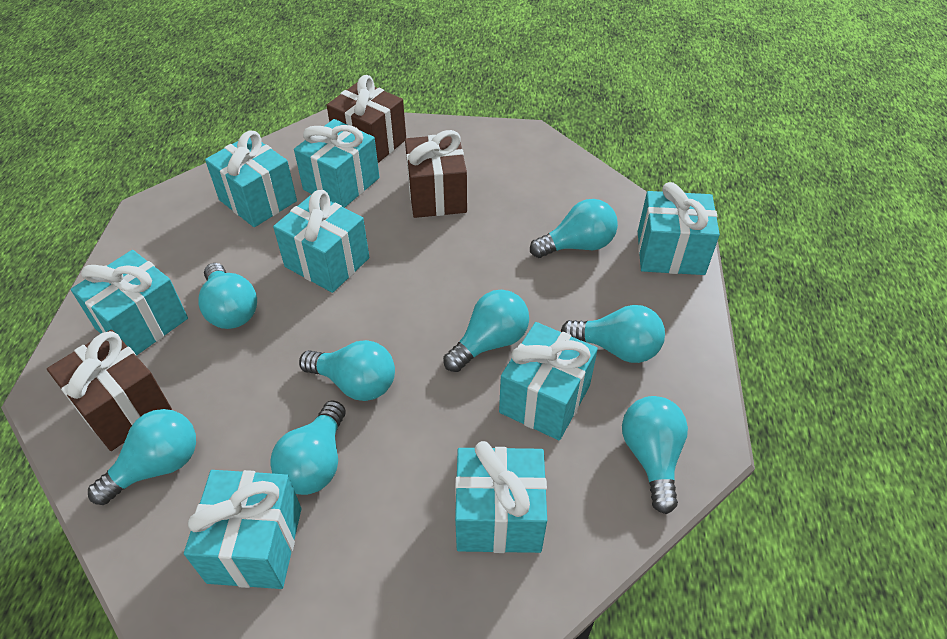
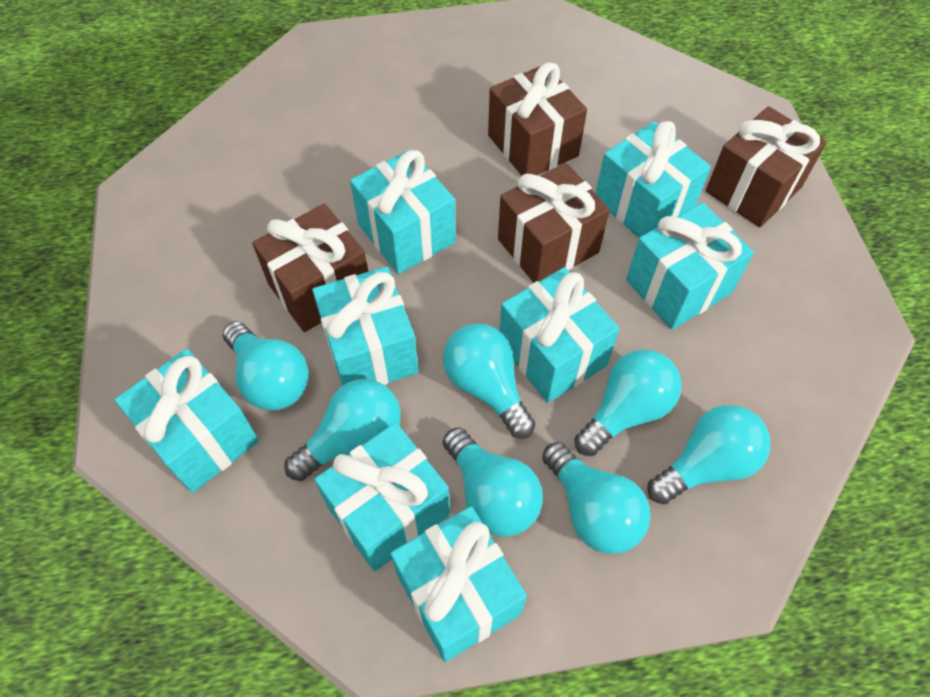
brown gift: [47,329,172,451] [327,75,406,163] [405,130,467,218] = 3 -> [252,204,368,332] [488,62,587,176] [498,163,610,283] [706,106,827,228] = 4
turquoise light bulb: [88,409,196,505] [198,263,257,329] [270,400,346,495] [299,340,395,401] [443,290,529,372] [530,199,618,258] [561,305,665,363] [622,396,688,514] = 8 -> [223,321,309,410] [284,379,401,481] [443,323,535,439] [443,427,543,537] [542,442,651,554] [575,349,682,456] [647,405,770,505] = 7

